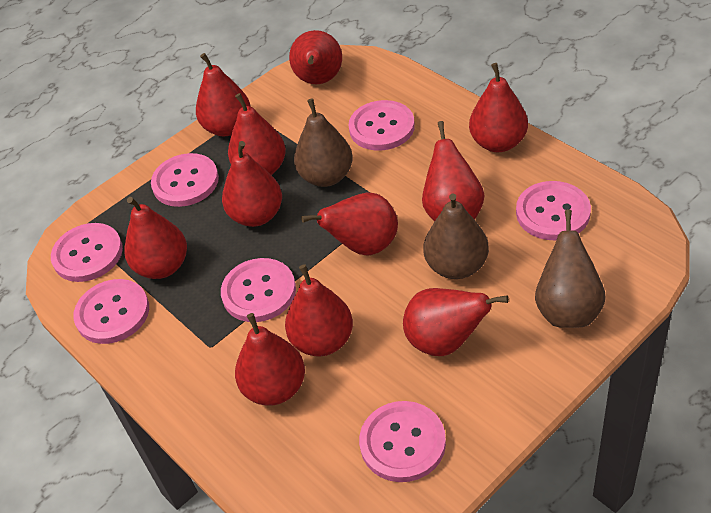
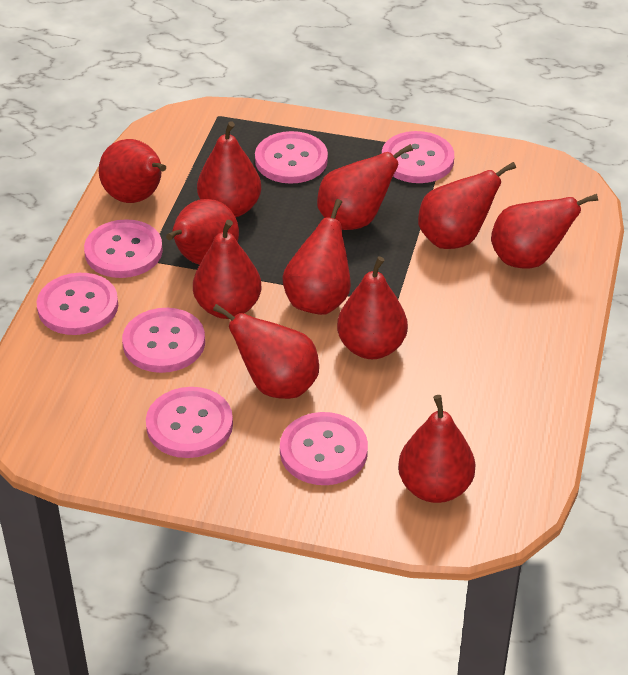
brown pear: [294,98,353,187] [423,193,489,279] [535,209,606,328] = 3 -> none = 0

